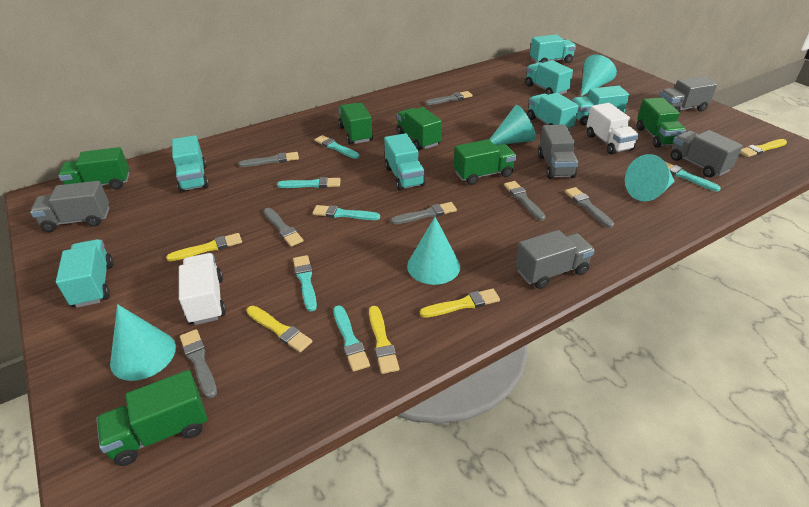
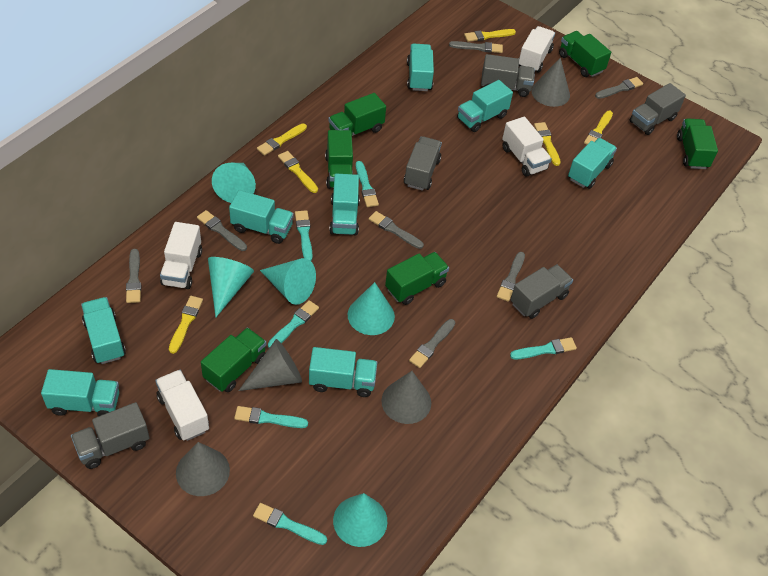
grey cone: none = 0 -> [176,442,230,496] [239,339,302,391] [381,371,431,424] [532,58,570,107] = 4
turquoise truck: [56,239,114,308] [172,135,209,193] [384,133,425,191] [525,60,573,95] [527,92,579,130] [530,34,576,63] [572,86,629,126] = 7 -> [41,369,119,417] [81,297,126,364] [229,190,294,244] [309,347,378,397] [329,173,360,236] [407,44,434,91] [457,80,513,132] [568,138,617,189] = 8
white truck: [179,253,226,325] [587,103,639,155] = 2 -> [155,370,209,441] [160,222,202,289] [502,117,552,177] [519,26,555,73] = 4
yellow brush: [166,233,242,261] [246,306,312,352] [369,306,399,374] [420,288,500,318] [740,139,787,157] = 5 -> [169,296,203,354] [257,124,307,156] [278,151,318,193] [464,29,516,42] [534,122,561,166] [584,111,613,144] = 6

